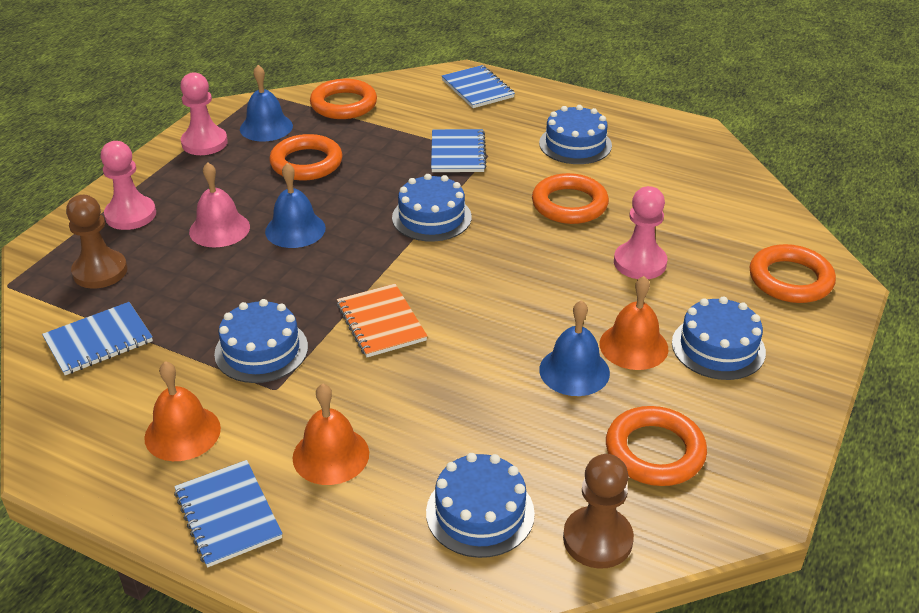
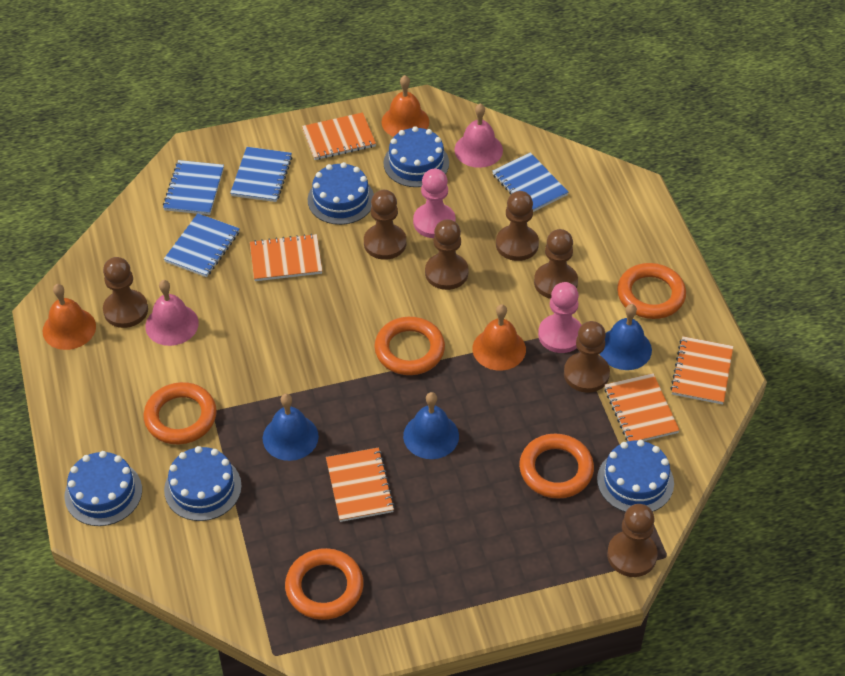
brown pawn: [66,195,128,289] [563,454,634,569] = 2 -> [103,257,148,328] [364,190,406,260] [425,219,469,290] [496,191,539,261] [534,229,578,299] [564,321,610,393] [607,504,658,577] = 7
orange notebook: [337,284,427,357] = 1 -> [250,234,322,281] [302,113,376,160] [326,447,395,522] [604,373,680,441] [670,336,733,404] = 5
pink bell: [189,162,250,248] = 1 -> [145,280,199,346] [454,103,503,168] = 2
pink pawn: [100,141,156,230] [180,72,228,155] [614,186,667,279] = 3 -> [413,169,456,238] [538,282,581,353] = 2

